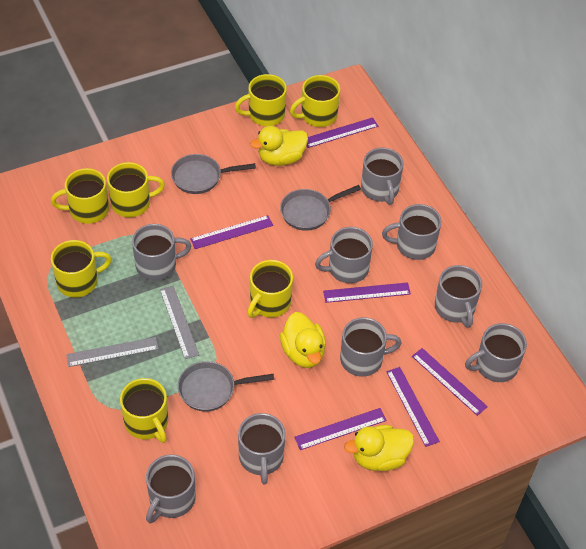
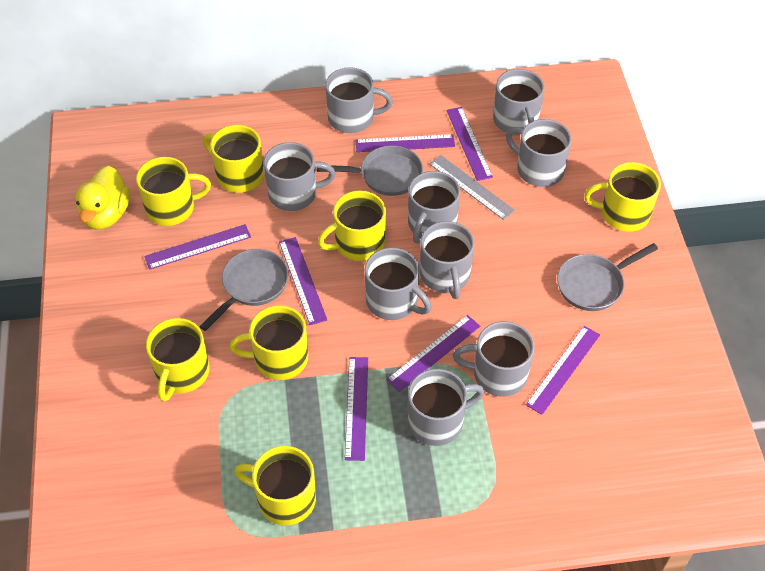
grey ruler: [66,337,159,367] [160,286,199,359] = 2 -> [429,155,515,220] = 1
purple ruler: [190,215,273,249] [294,408,387,450] [306,117,378,148] [323,282,411,303] [386,367,440,447] [412,348,488,416] = 6 -> [144,224,251,270] [279,237,327,325] [345,357,368,461] [355,134,455,152] [386,315,480,392] [447,107,493,181] [526,326,600,415] = 7
yellow duck: [250,126,308,166] [280,312,326,368] [344,425,414,471] = 3 -> [75,166,130,230] = 1

